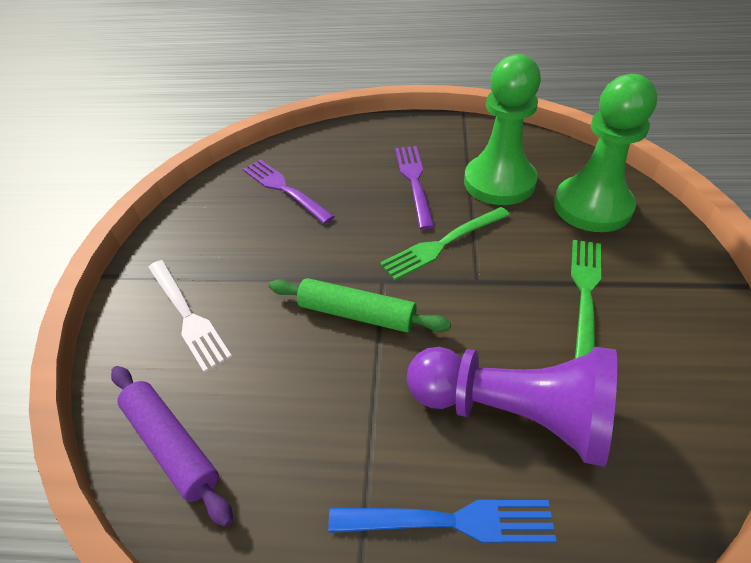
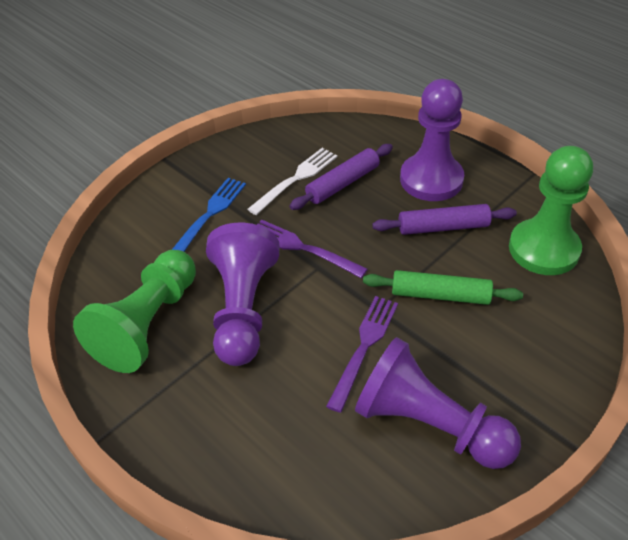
green fork: [380,207,510,280] [571,240,601,358] = 2 -> none = 0
purple pawn: [407,347,617,467] = 1 -> [206,223,280,366] [355,337,521,469] [400,79,464,201] = 3
purple rolling pin: [111,366,233,527] = 1 -> [289,144,393,210] [372,204,517,235] = 2

